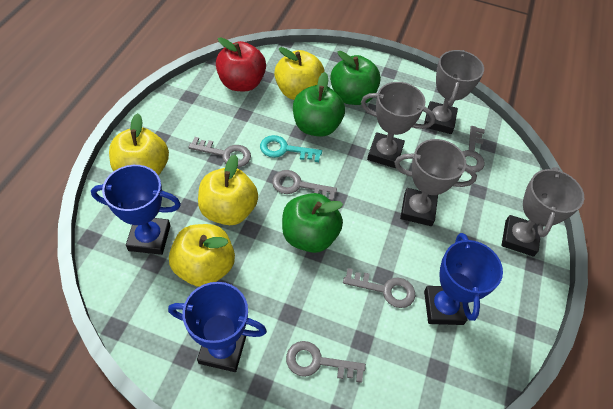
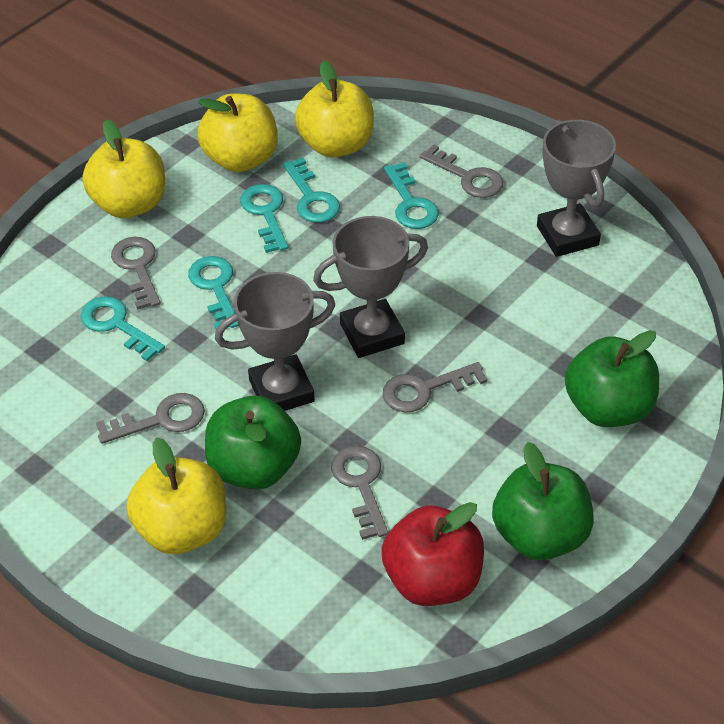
blue trophy: [91,165,181,255] [168,282,267,372] [424,233,503,325] = 3 -> none = 0
grey trophy: [361,82,435,168] [394,139,477,226] [424,50,484,134] [501,167,584,257] = 4 -> [215,272,335,411] [313,216,428,358] [537,120,616,257] = 3
turquoise key: [260,135,322,162] = 1 -> [80,296,165,361] [188,256,239,329] [240,184,288,253] [283,157,340,223] [384,162,439,229] = 5

